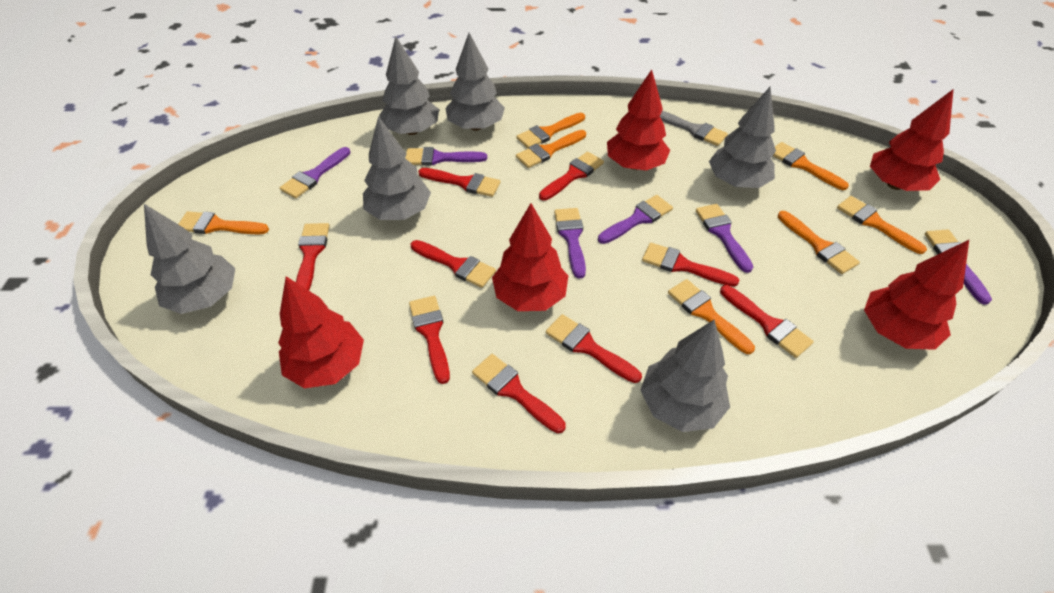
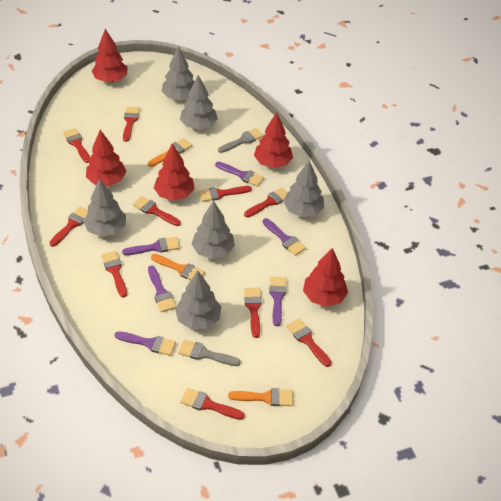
grey brush: [660,111,728,146] = 1 -> [178,340,241,366] [218,128,264,153] = 2
orange brush: [178,211,269,234] [516,113,585,149] [516,130,586,168] [668,279,755,354] [773,142,849,190] [778,211,860,274] [837,196,927,254] = 7 -> [148,138,192,167] [151,254,205,280] [228,388,293,406] = 3
red brush: [296,223,329,290] [409,296,450,384] [411,240,496,288] [418,168,501,197] [472,354,566,433] [539,152,604,201] [546,314,642,383] [642,243,739,287] [720,285,814,358] = 9 -> [49,207,88,247] [63,128,90,163] [101,251,127,298] [123,107,140,142] [133,196,181,226] [180,388,245,420] [198,186,252,202] [244,187,287,217] [244,288,262,338] [286,318,332,367] = 10

